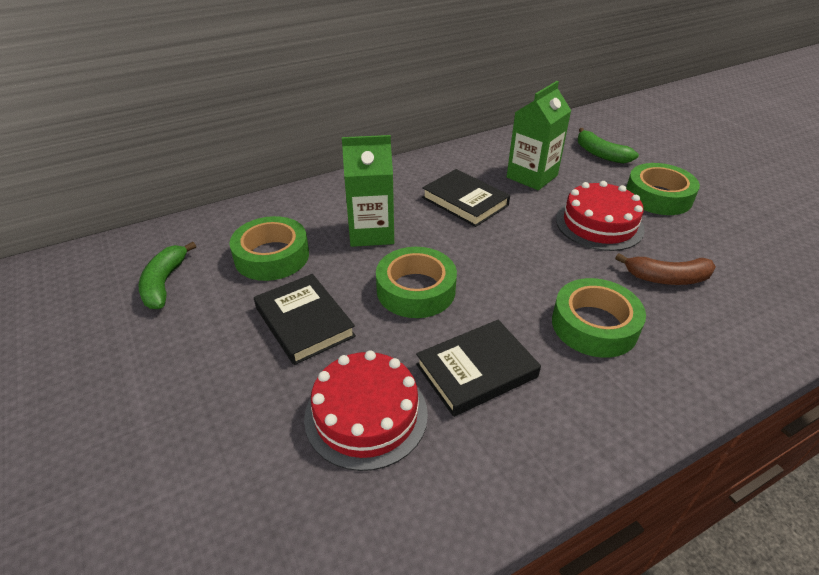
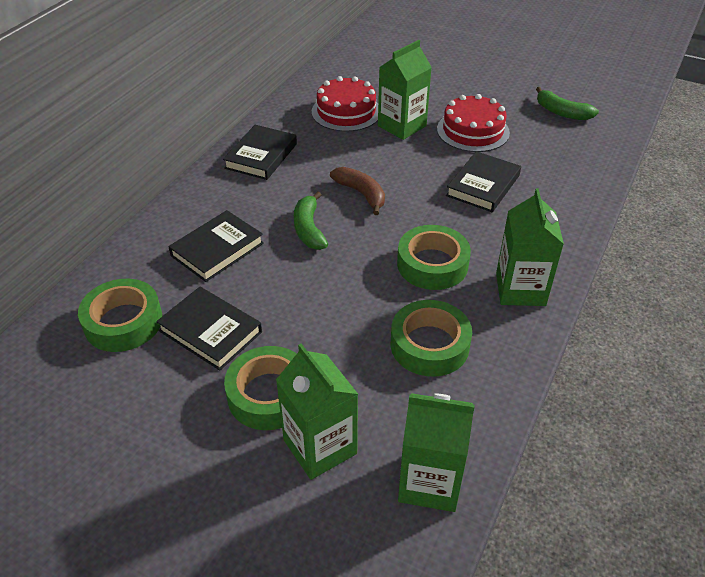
black book: [254,274,356,365] [416,320,541,417] [422,169,510,227] = 3 -> [156,287,262,371] [168,210,264,282] [223,125,297,180] [446,151,521,212] = 4
green carton: [342,135,394,247] [507,81,571,190] = 2 -> [276,344,358,480] [378,40,432,140] [398,393,475,512] [496,189,564,306] = 4

